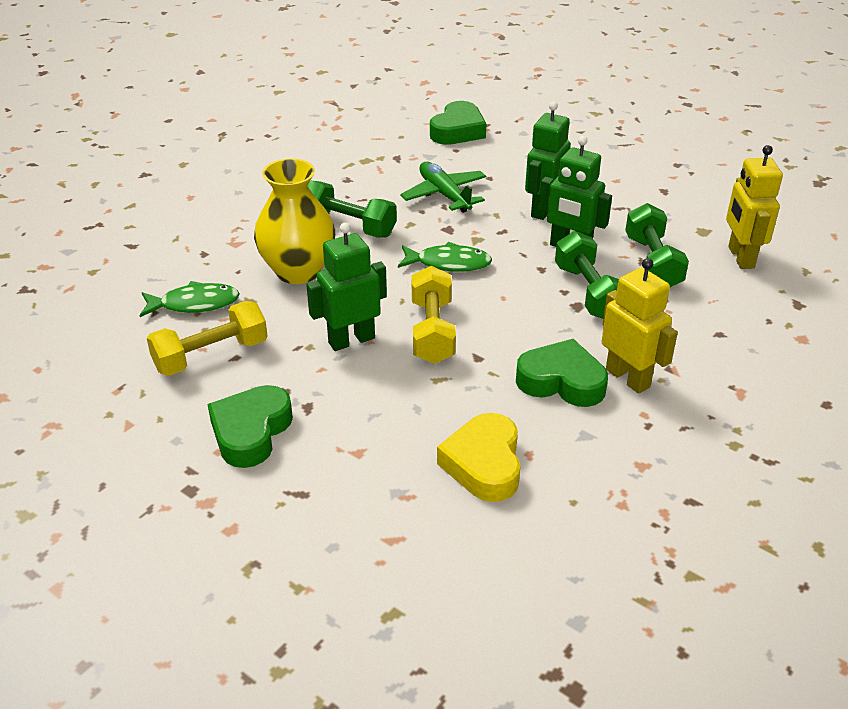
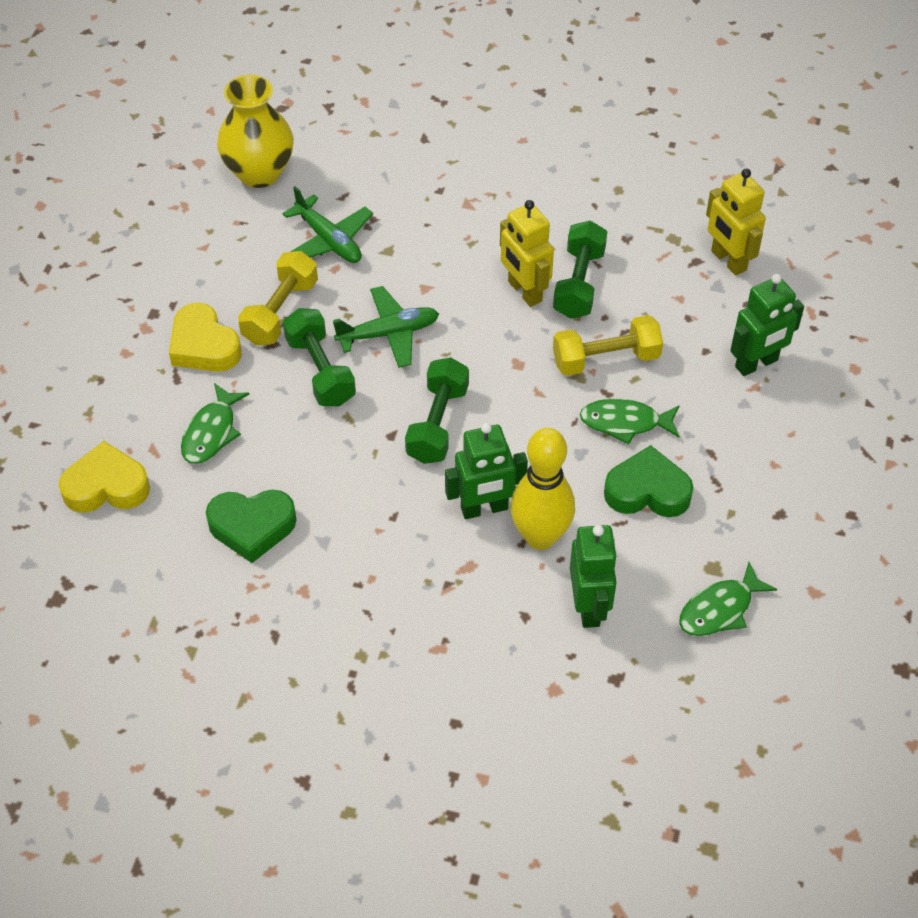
green fish: [140,281,240,317] [398,242,492,272] = 2 -> [181,383,249,464] [580,399,680,444] [679,562,777,636] = 3
green heart: [207,385,293,468] [430,101,487,145] [516,339,608,407] = 3 -> [206,490,297,563] [604,445,694,517] = 2
green plane: [400,162,486,213] = 1 -> [282,186,373,263] [333,286,439,368] = 2
yellow bowling pin: none = 0 -> [510,428,575,550] = 1
yellow heart: [437,413,520,502] = 1 -> [59,441,150,513] [169,303,242,372] = 2

